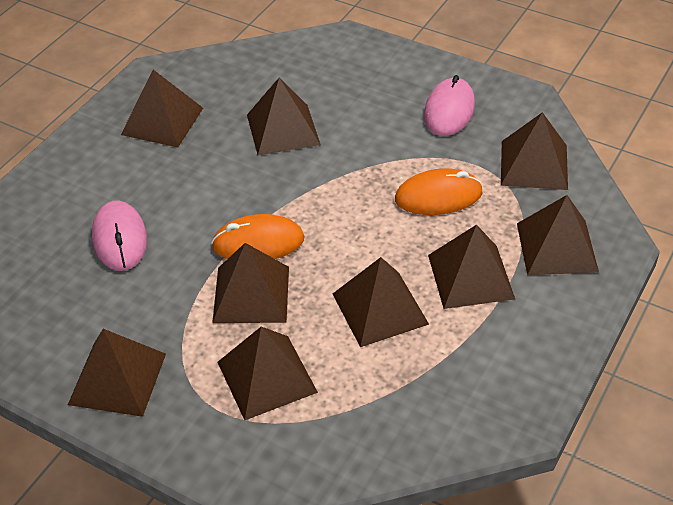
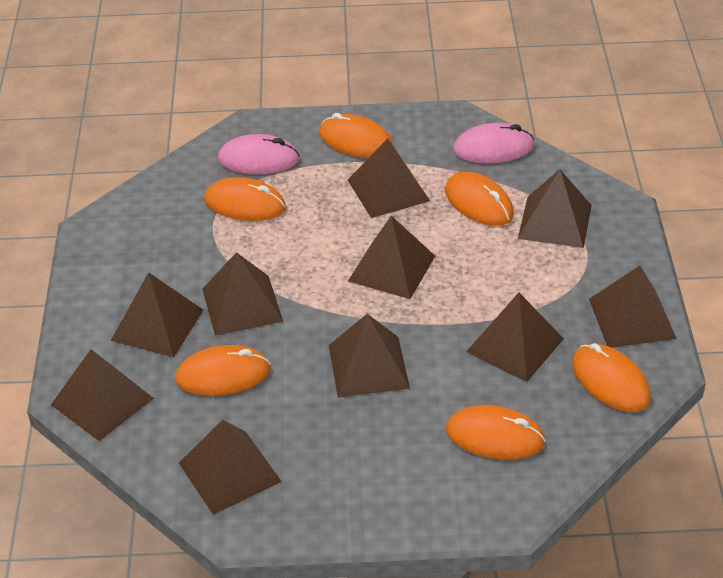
brown pyramid: [68,329,166,417] [121,70,203,147] [212,243,289,323] [217,327,318,420] [247,78,321,155] [333,257,429,347] [428,225,515,309] [501,112,568,190] [517,195,599,275] = 9 -> [51,349,154,441] [111,272,203,357] [179,420,282,515] [202,252,283,336] [329,314,410,398] [348,138,430,218] [348,216,435,299] [466,293,564,382] [518,169,592,248] [589,266,677,348] = 10
orange mouse: [211,214,304,259] [395,168,483,215] = 2 -> [175,345,271,396] [204,177,286,221] [319,113,393,158] [445,172,514,226] [446,405,546,460] [572,343,651,412] = 6

